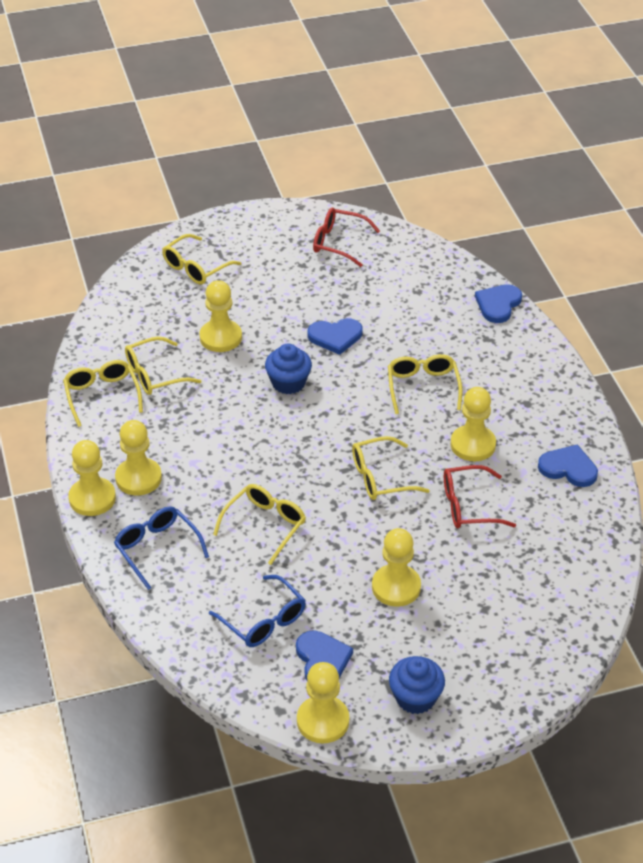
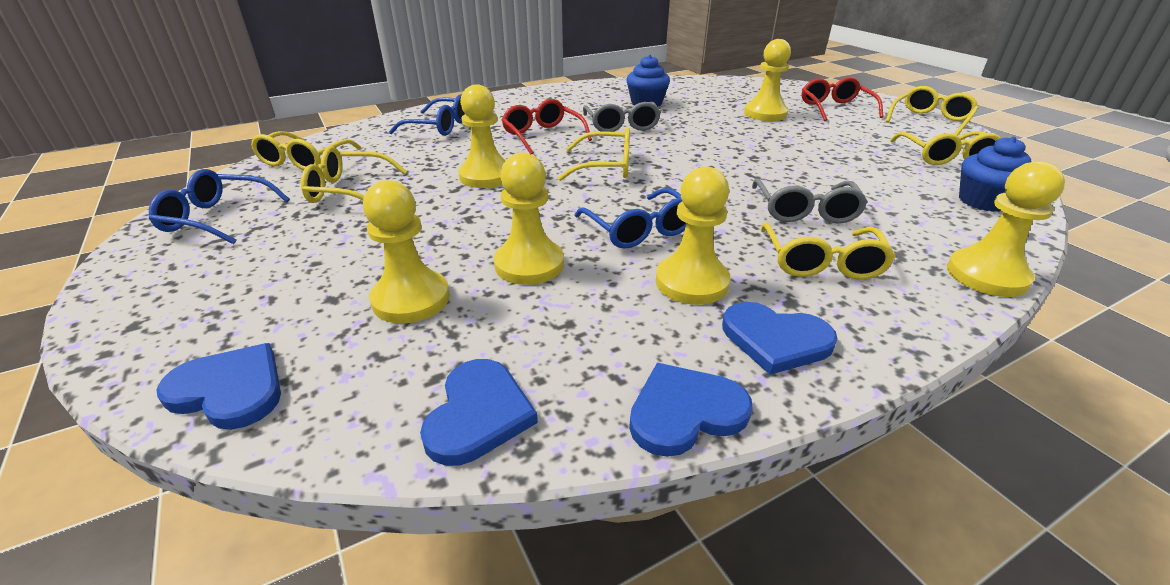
blue glasses: [114,506,209,590] [209,575,306,647] = 2 -> [149,169,290,244] [389,94,465,136] [574,188,686,249] = 3
grey glasses: none = 0 -> [583,101,661,132] [752,179,868,224] = 2

